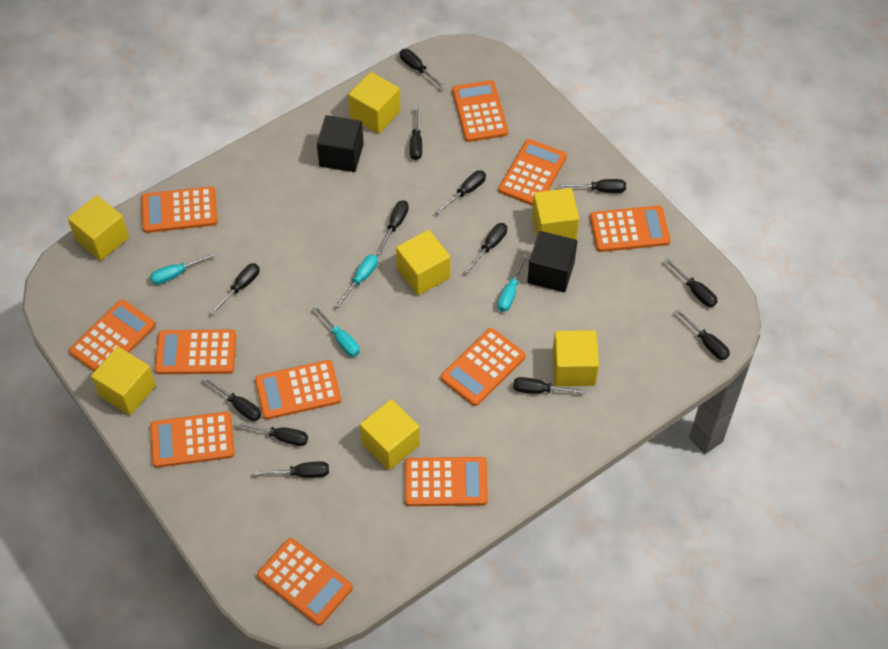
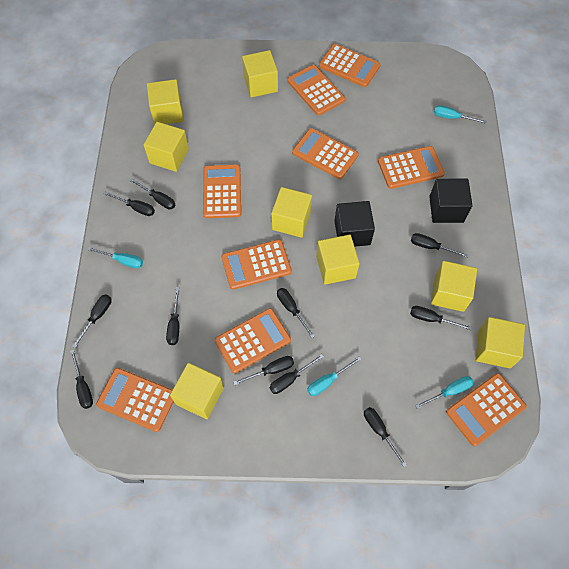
black screwdriver: [203,376,261,421] [210,263,260,315] [236,422,308,446] [253,462,329,478] [377,200,409,255] [400,49,445,89] [410,107,422,160] [436,170,486,214] [465,223,507,273] [513,377,586,394] [559,179,626,193] [664,258,717,307] [676,309,730,360] = 13 -> [70,349,93,409] [72,294,112,348] [104,191,155,216] [130,179,176,209] [166,287,180,345] [233,356,294,385] [270,354,324,394] [277,288,315,338] [364,407,407,467] [410,306,471,330] [411,233,468,257] = 11
orange calculator: [69,300,155,372] [141,186,217,233] [150,412,234,468] [155,330,236,374] [255,360,341,420] [257,538,353,626] [405,457,488,506] [441,328,526,406] [452,80,508,142] [499,139,567,206] [590,206,670,252] = 11 -> [96,368,174,432] [203,165,241,218] [214,308,291,373] [221,239,292,290] [287,65,345,116] [292,128,359,179] [319,44,381,87] [378,146,445,189] [446,373,527,446] = 9
yellow cube: [68,195,129,261] [91,347,156,415] [348,72,400,134] [360,399,420,470] [396,230,450,295] [532,188,579,240] [552,330,599,386] = 7 -> [144,122,189,172] [147,79,184,125] [170,363,224,419] [242,50,278,97] [271,187,312,238] [316,235,360,285] [431,261,477,312] [476,317,525,368] = 8

